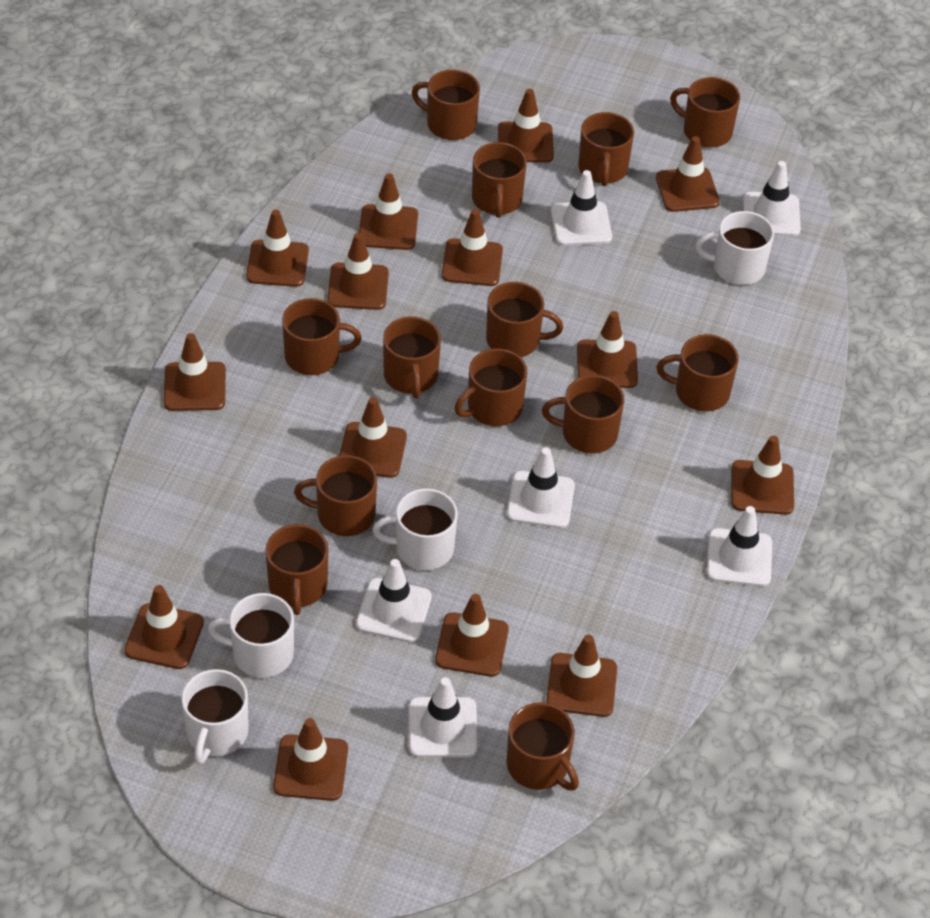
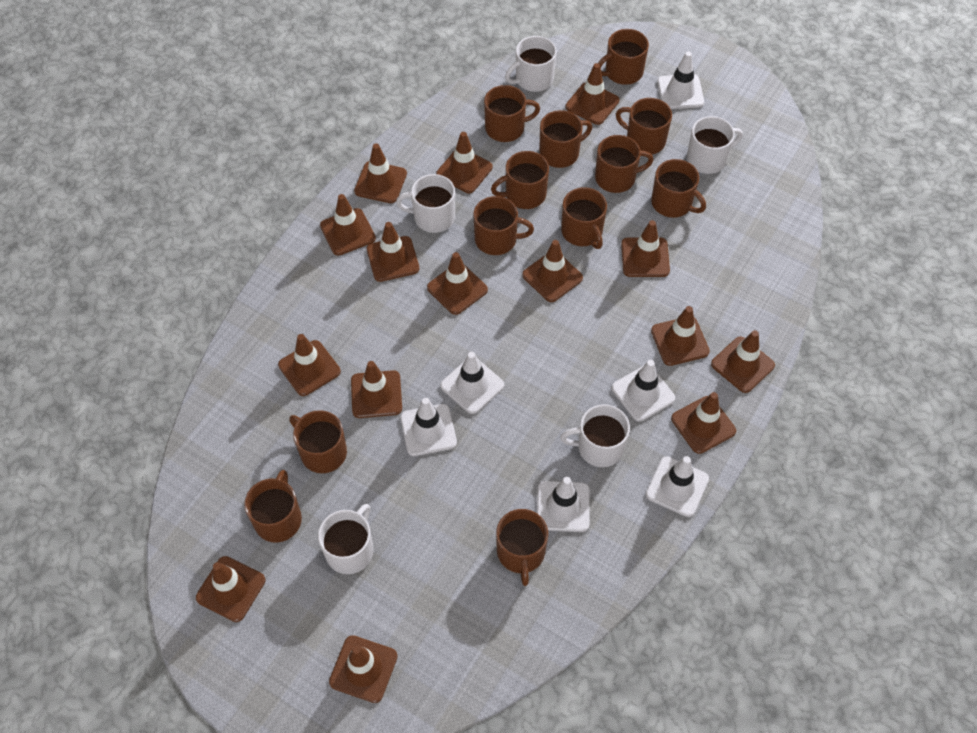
brown mug: [265,524,328,615] [282,298,362,375] [294,455,377,536] [383,317,441,398] [412,69,480,140] [455,349,527,426] [472,142,527,218] [486,282,563,357] [506,702,579,791] [542,375,625,453] [578,112,634,186] [657,334,739,412] [670,77,740,147] = 13 -> [244,470,302,543] [289,410,347,473] [473,196,534,255] [484,85,540,142] [491,151,549,209] [496,509,548,586] [539,110,592,168] [561,187,607,249] [595,135,654,193] [598,29,649,85] [616,98,672,155] [651,159,706,218] = 12
brown traffic cone: [124,585,204,669] [164,333,226,411] [246,210,309,287] [273,718,348,801] [327,233,389,310] [339,397,407,478] [359,174,418,250] [435,594,509,677] [442,209,503,286] [498,89,554,163] [546,635,617,717] [577,311,638,388] [656,136,720,212] [731,436,794,515] = 14 -> [196,556,265,622] [278,334,341,396] [320,194,376,255] [329,635,398,703] [351,361,402,418] [354,143,407,203] [367,222,420,282] [427,252,488,315] [436,132,492,193] [522,240,583,302] [566,63,619,125] [621,220,670,277] [651,306,710,366] [671,392,736,454] [711,330,775,393] = 15
white mug: [181,669,249,765] [208,593,294,678] [372,488,458,570] [695,211,774,285] = 4 -> [318,504,373,574] [396,174,455,233] [505,36,556,92] [560,404,630,467] [687,116,743,174] = 5

